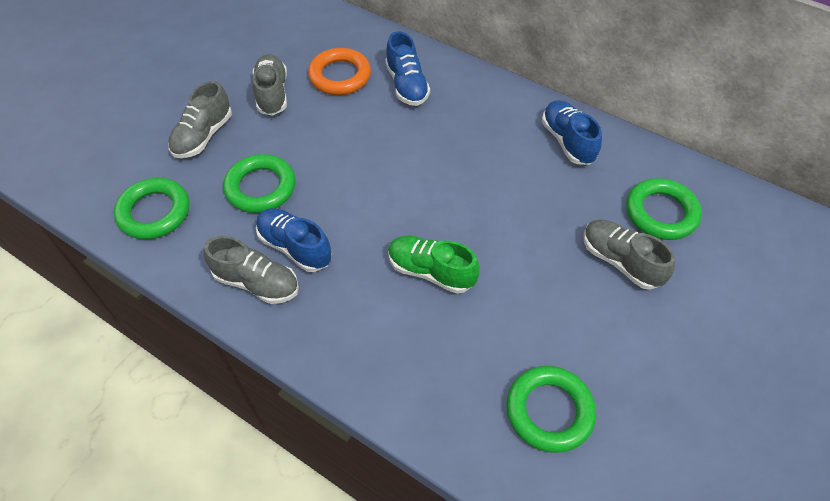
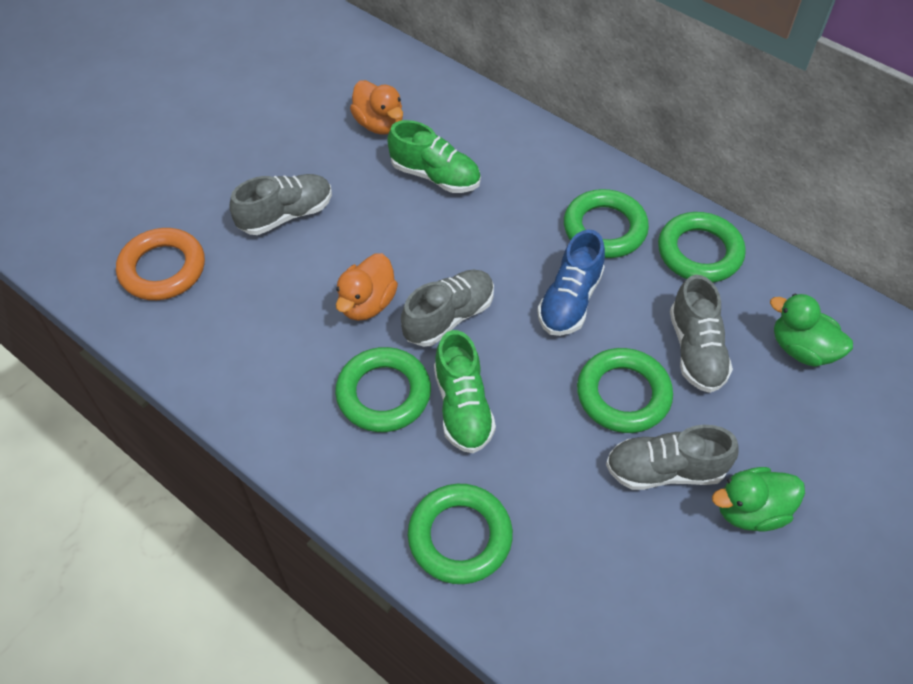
blue shoe: [256,208,332,272] [385,31,430,106] [542,100,602,165] = 3 -> [537,229,605,336] = 1
green duck: none = 0 -> [712,467,805,531] [770,294,853,367] = 2
green ring: [114,178,189,239] [223,154,295,213] [506,366,596,453] [626,178,702,240] = 4 -> [335,347,431,432] [408,484,513,584] [564,189,649,258] [577,348,673,433] [658,212,746,282] = 5
green shoe: [388,236,480,294] = 1 -> [387,120,481,193] [434,330,496,453] = 2
orange duck: none = 0 -> [336,253,398,321] [350,80,403,134] = 2

